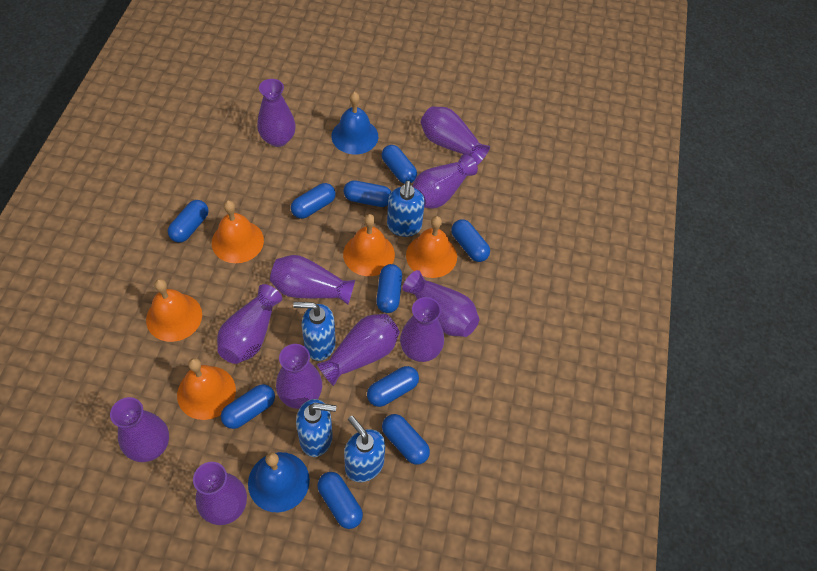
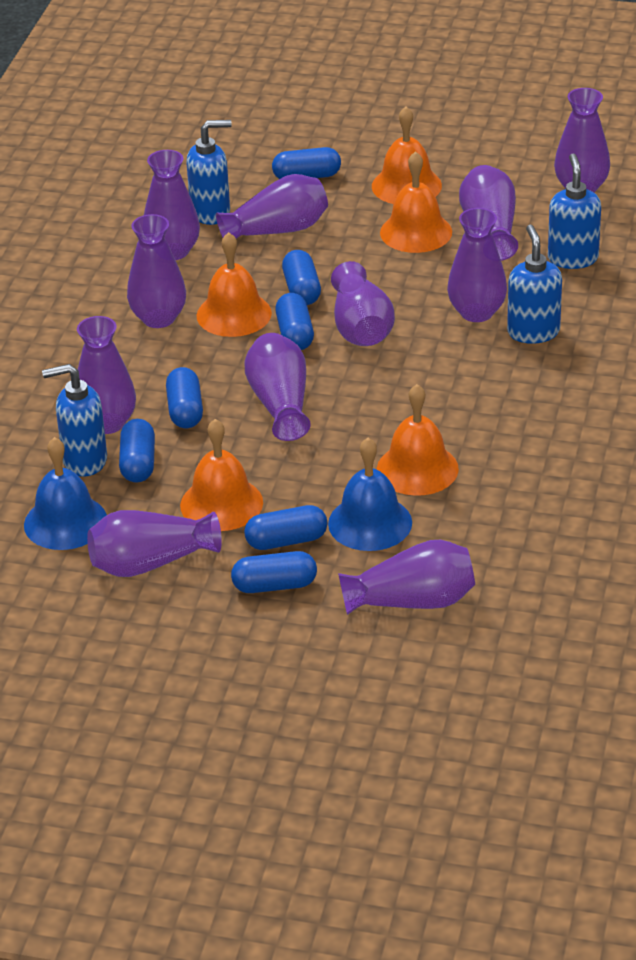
blue capsule: [168,200,208,243] [221,384,275,429] [291,183,336,219] [317,472,363,529] [343,180,391,207] [367,366,419,407] [376,264,402,313] [381,145,417,184] [382,414,430,465] [451,219,490,262] = 10 -> [119,419,155,483] [166,367,203,428] [231,551,317,593] [244,505,328,550] [272,147,341,179] [275,293,314,350] [282,250,321,305] = 7

